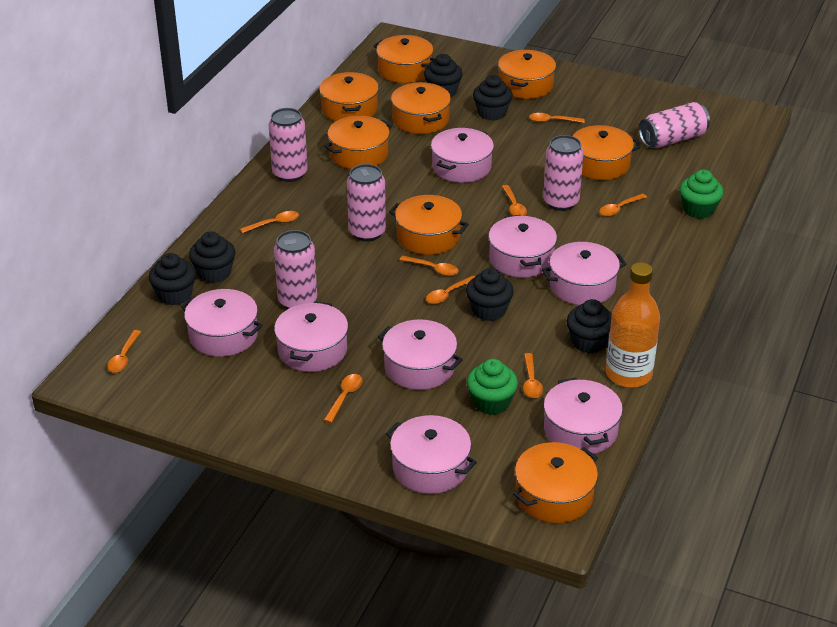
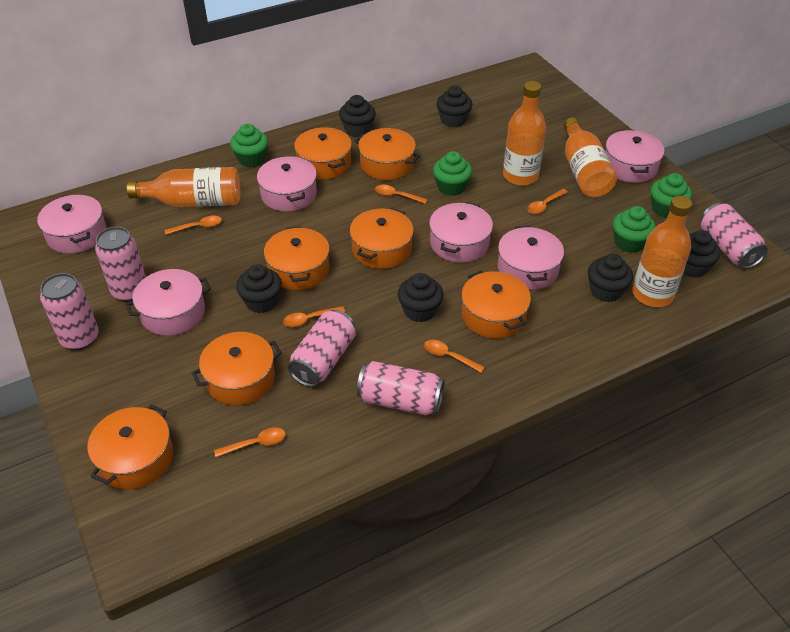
green cupcake: [467,359,518,415] [680,169,724,219] = 2 -> [230,124,268,167] [433,151,472,196] [613,206,656,253] [651,173,692,218] = 4
orange bottle: [606,262,660,388] = 1 -> [127,167,240,207] [503,81,546,186] [564,118,617,197] [632,196,692,307] = 4
orange pot: [319,72,379,121] [324,116,392,169] [373,35,435,83] [389,195,469,255] [391,82,451,134] [498,50,556,99] [513,442,598,523] [573,125,641,180] = 8 -> [87,404,173,489] [192,332,282,405] [264,226,330,290] [294,127,352,180] [350,208,414,269] [355,128,420,180] [461,270,531,339] = 7
orange spoon: [107,330,141,373] [240,211,299,233] [324,374,363,423] [399,256,459,276] [426,276,475,304] [502,185,527,216] [523,353,543,398] [529,113,585,123] [599,193,647,216] = 9 -> [165,216,222,235] [214,427,285,457] [283,306,345,327] [375,185,428,204] [424,340,485,373] [527,189,568,214] = 6
pink pot: [181,289,263,357] [274,301,348,372] [378,319,463,390] [386,415,477,494] [431,128,494,183] [488,215,557,278] [542,242,626,305] [544,377,623,454] = 8 -> [37,195,106,254] [125,269,211,336] [257,156,317,212] [429,202,493,263] [498,226,564,290] [605,130,664,183] = 6

